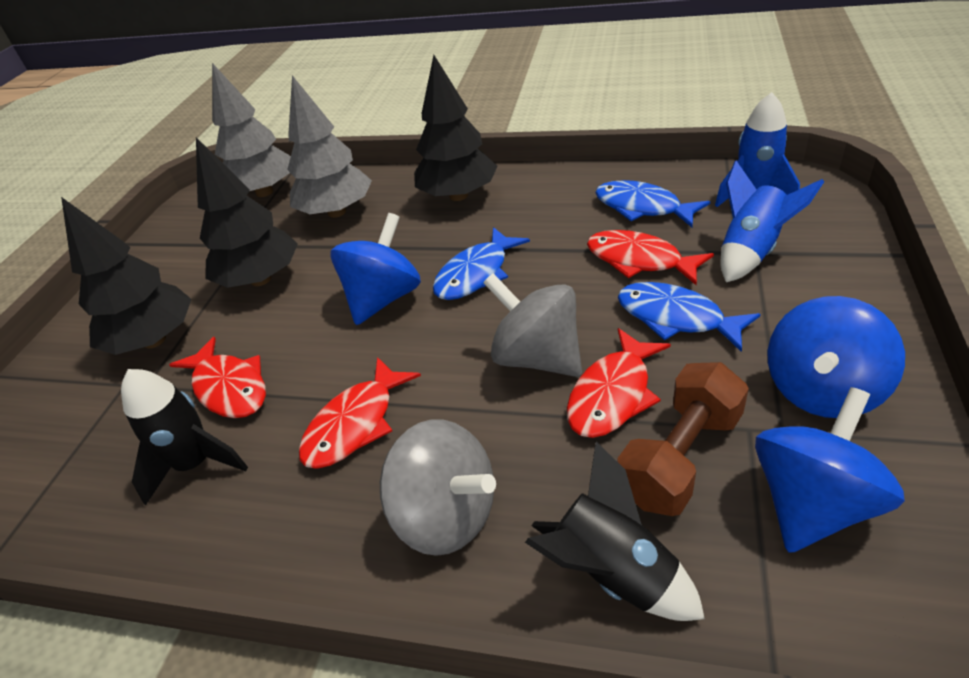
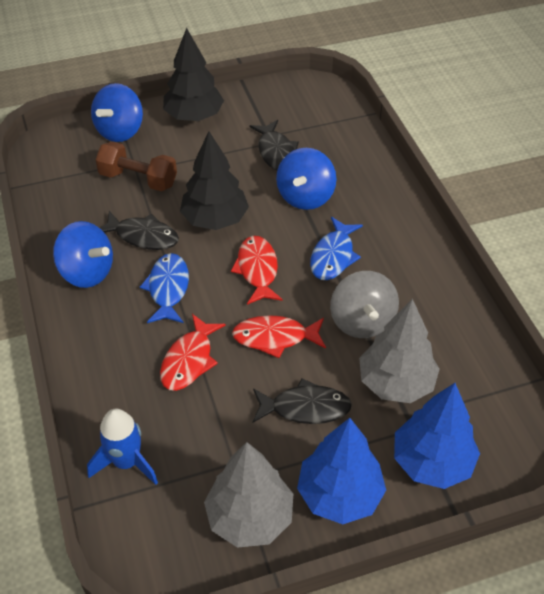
black fish: none = 0 -> [100,211,179,250] [250,120,299,170] [253,378,352,424] = 3
black rocket: [121,369,248,505] [525,442,705,621] = 2 -> none = 0
black tree: [61,197,191,355] [196,137,298,288] [414,55,497,201] = 3 -> [163,28,224,121] [180,131,249,230] = 2
blue fish: [433,227,530,300] [595,180,710,227] [618,282,761,352] = 3 -> [140,253,189,323] [310,217,363,280] = 2
blue rocket: [715,92,800,207] [720,161,824,282] = 2 -> [87,409,158,485] = 1
blue tree: none = 0 -> [297,418,386,524] [394,383,480,489] = 2
grey spinning top: [380,419,496,556] [483,273,582,377] = 2 -> [330,271,399,338] = 1
red fish: [169,337,266,418] [299,357,421,469] [567,328,671,438] [587,230,714,285] = 4 -> [160,314,226,391] [231,236,283,305] [232,315,326,358] = 3

